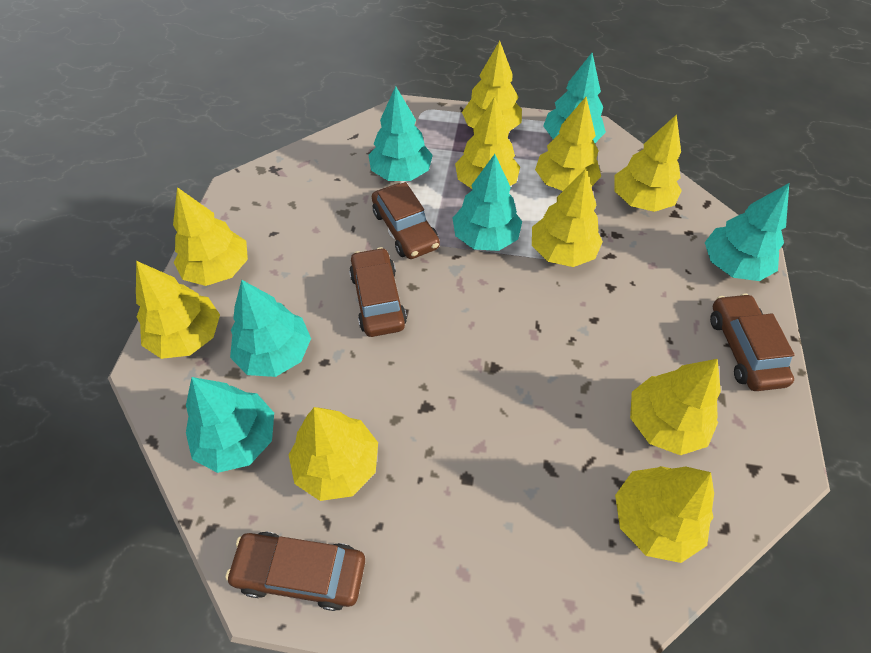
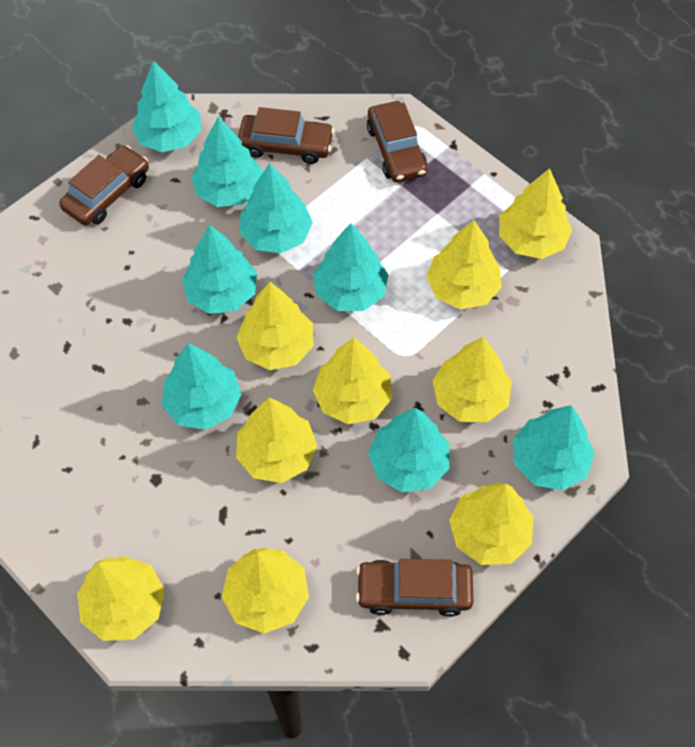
turquoise tree: [186,377,274,473] [230,280,311,377] [368,86,433,181] [453,154,522,251] [543,53,606,143] [705,183,789,281] = 6 -> [132,60,201,152] [162,343,242,430] [182,225,257,314] [191,116,263,207] [240,163,313,253] [313,223,389,311] [368,408,449,492] [513,405,595,490] = 8
yellow tree: [136,261,220,359] [173,187,248,286] [289,407,378,501] [455,97,520,189] [462,41,522,131] [532,169,603,267] [535,97,601,191] [614,114,682,212] [615,466,714,563] [630,359,721,455] = 10 -> [77,556,165,641] [222,547,309,633] [236,282,314,370] [236,398,317,483] [313,337,392,424] [426,220,502,309] [433,337,512,422] [449,482,534,565] [499,168,572,259] = 9

